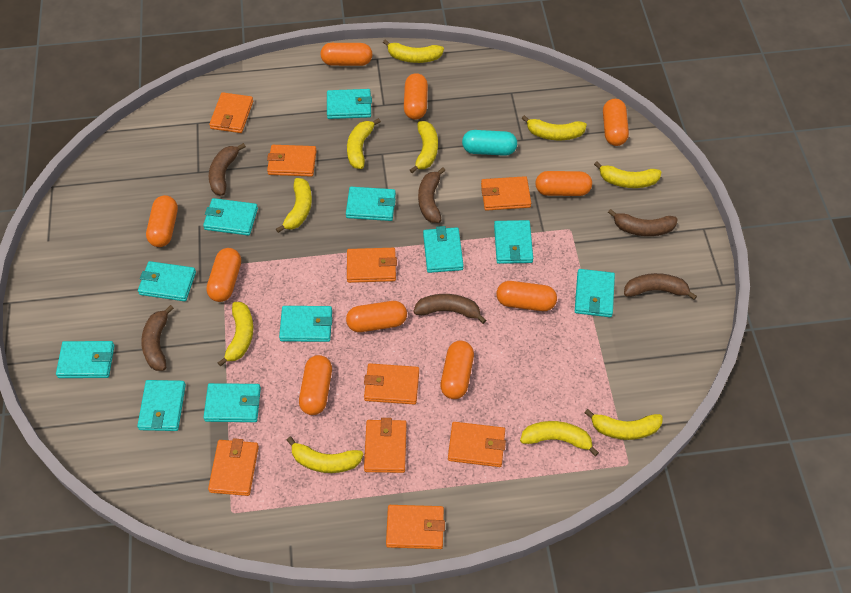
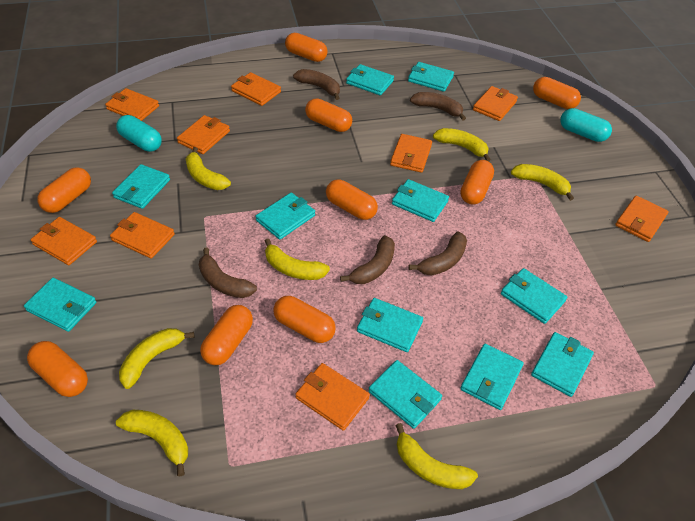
brown banana: [141,305,174,371] [209,143,246,196] [413,294,486,324] [418,167,446,223] [608,209,678,236] [624,273,697,300] = 6 -> [199,248,257,298] [293,69,340,100] [340,235,395,284] [409,231,467,276] [410,92,466,121] = 5
orange capsule: [146,195,178,247] [206,248,241,302] [299,355,332,415] [321,43,373,66] [346,301,407,332] [404,73,428,120] [440,341,474,399] [497,281,557,311] [535,171,592,196] [603,99,629,146] = 10 -> [27,341,88,397] [37,167,91,213] [200,305,253,365] [273,296,336,343] [285,33,327,62] [305,98,352,132] [326,179,378,220] [461,160,494,205] [533,77,581,109] = 9
turquoise capsule: [462,130,517,156] = 1 -> [116,115,162,152] [560,108,612,142] = 2
yellow banana: [217,302,254,367] [276,178,312,233] [287,437,363,473] [347,118,381,169] [383,39,444,63] [410,121,438,173] [520,421,599,456] [522,115,587,140] [585,409,663,440] [594,161,661,188] = 10 -> [116,410,188,477] [119,328,194,389] [186,147,231,190] [265,238,330,280] [395,423,478,489] [433,128,491,161] [511,164,574,201] = 7

